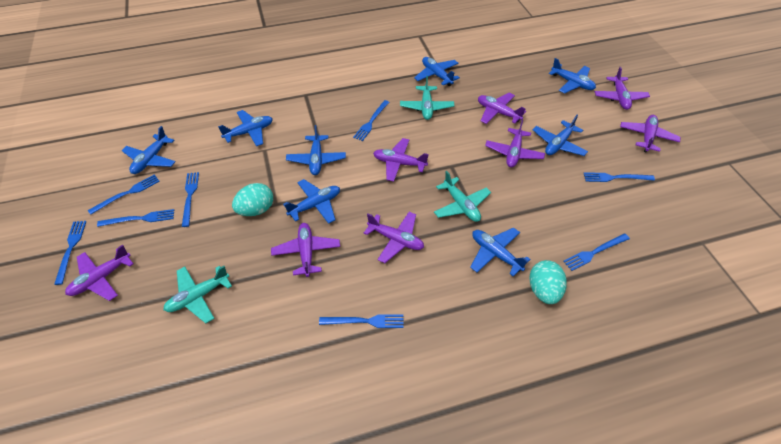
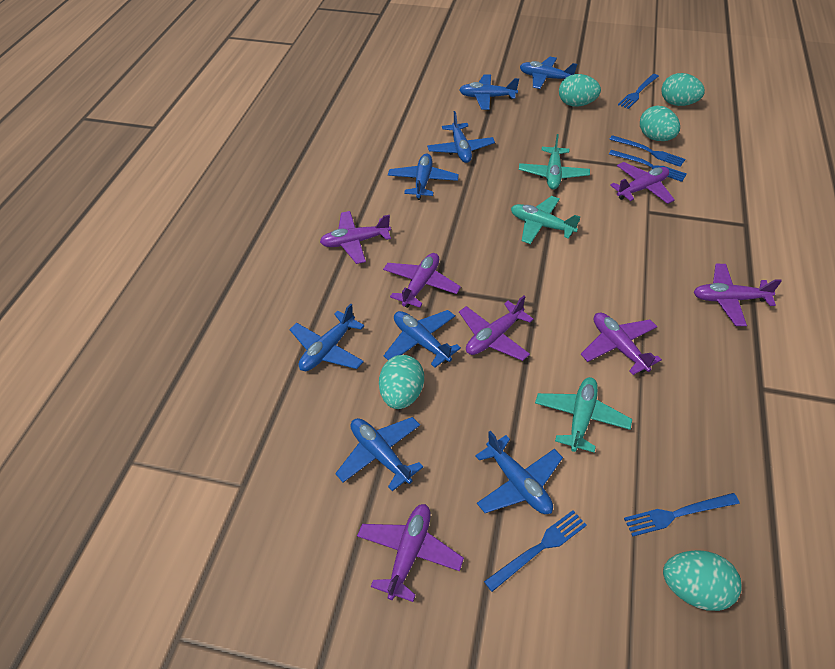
blue fork: [54,221,87,285] [88,175,160,215] [97,209,174,227] [182,172,199,227] [319,314,404,328] [353,100,389,141] [563,233,630,271] [584,172,655,182] = 8 -> [484,510,587,592] [609,135,685,167] [609,150,687,182] [618,74,659,109] [624,493,740,537] = 5
purple plane: [65,245,134,301] [271,223,340,277] [364,212,424,263] [373,138,429,182] [478,93,526,124] [485,120,545,168] [595,67,650,110] [620,115,681,152] = 8 -> [320,211,391,264] [357,504,464,602] [383,253,461,308] [459,296,534,361] [581,313,662,375] [610,162,675,204] [694,264,782,326] = 7
turquoise egg: [232,183,273,216] [529,260,567,304] = 2 -> [379,355,424,409] [559,74,601,106] [640,106,680,141] [661,73,705,106] [663,550,742,611] = 5

